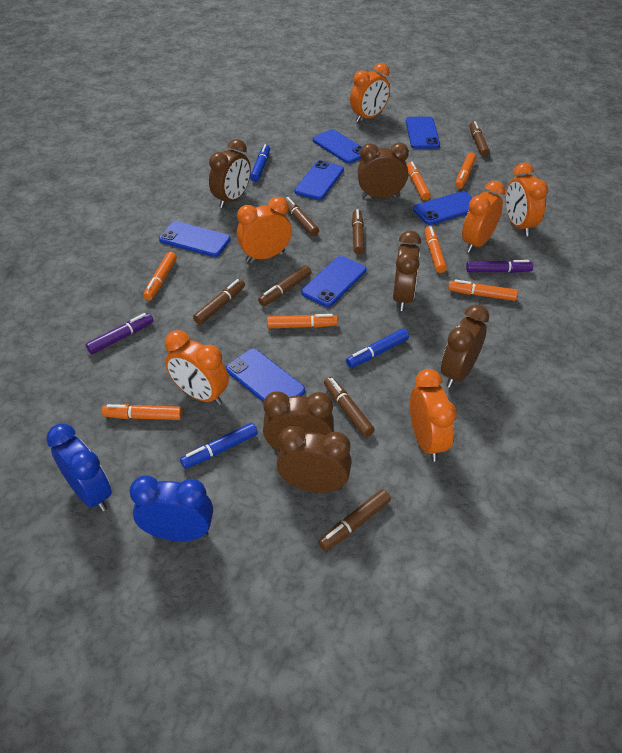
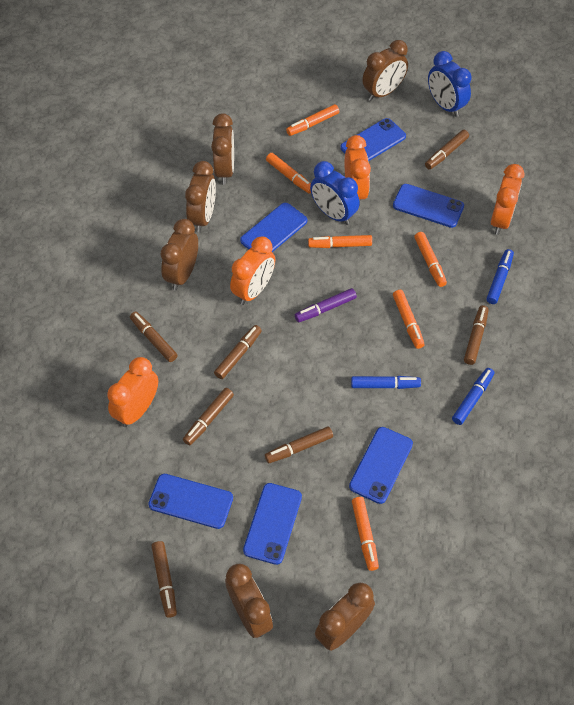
blue phone: [159,221,231,257] [226,349,305,402] [294,160,344,200] [301,256,367,307] [313,129,362,164] [406,117,440,149] [413,191,473,225] = 7 -> [148,474,233,529] [240,203,307,252] [243,483,302,565] [340,118,406,161] [349,427,413,504] [393,184,464,228] = 6
orange clock: [165,330,229,405] [237,197,292,262] [350,63,390,122] [410,369,457,461] [462,181,505,253] [506,163,548,236] = 6 -> [107,357,158,427] [230,237,275,305] [345,135,371,206] [491,164,525,235] = 4
orange marker: [102,404,182,420] [143,252,177,301] [267,314,338,328] [407,161,431,201] [424,226,447,273] [448,279,518,301] [455,153,476,189] = 7 -> [266,153,311,193] [286,104,339,136] [308,235,372,248] [352,497,379,571] [393,290,425,349] [414,232,447,287] = 6
purple marker: [85,313,153,354] [466,260,533,273] = 2 -> [295,288,357,322] = 1

